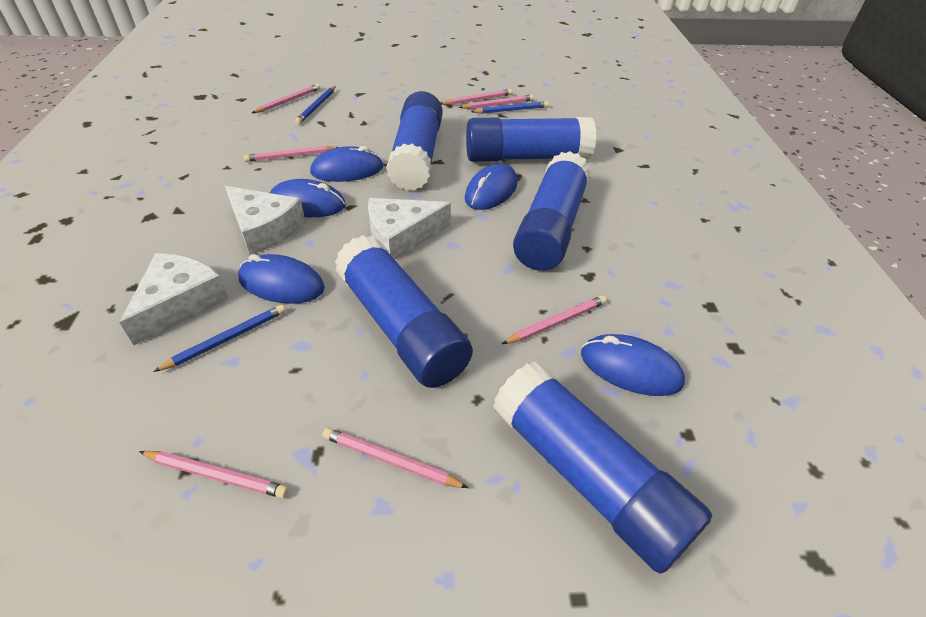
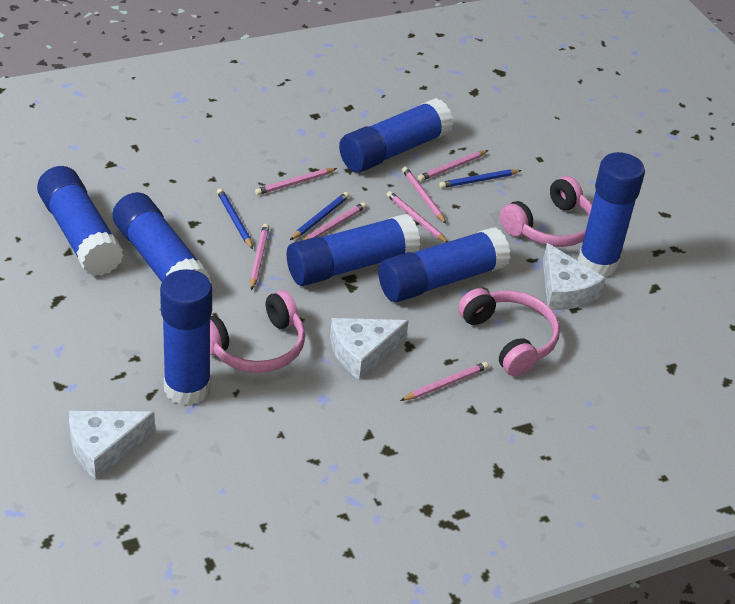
blue glue stick: [335,235,473,388] [386,91,442,191] [466,117,596,162] [493,361,712,574] [513,151,591,271] = 5 -> [37,166,124,276] [113,192,211,282] [160,269,212,406] [287,214,420,286] [339,98,453,173] [378,227,510,302] [577,152,645,277] = 7
blue mouse: [238,254,325,304] [270,179,346,217] [310,146,383,182] [465,163,517,210] [581,334,685,396] = 5 -> none = 0
pink headphones: none = 0 -> [210,290,305,373] [458,288,560,376] [500,176,592,247] = 3

